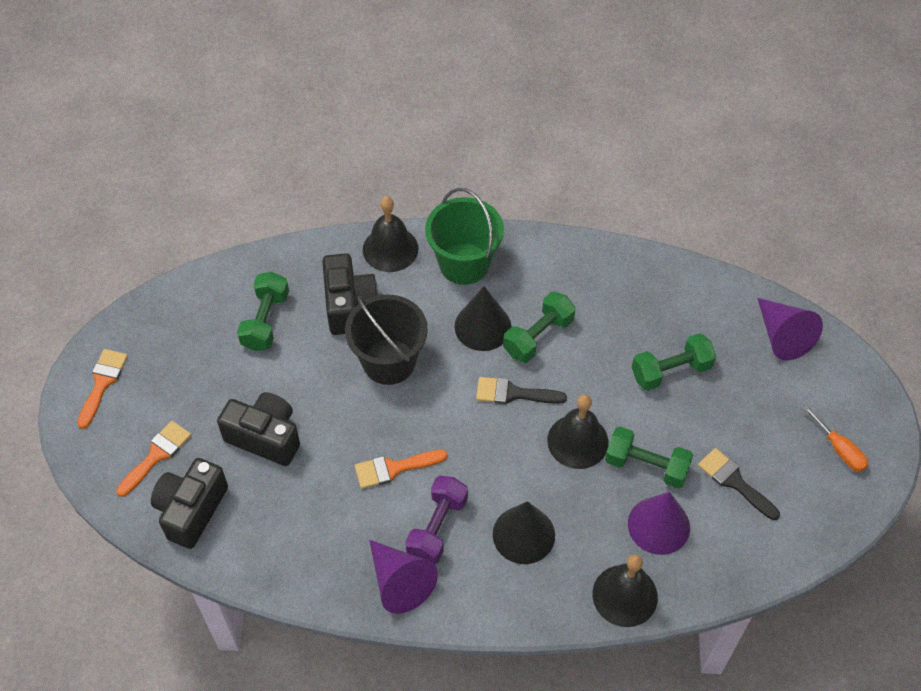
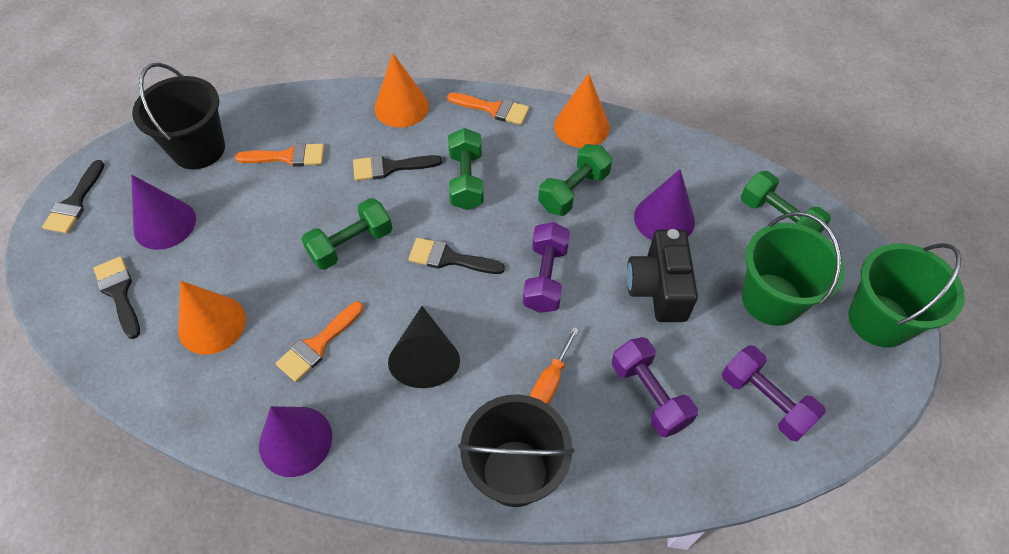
black bell: [363,197,418,272] [547,394,608,469] [592,554,658,627] = 3 -> none = 0
black brush: [476,377,567,404] [698,448,780,520] = 2 -> [42,160,104,233] [94,256,140,339] [353,155,442,181] [408,238,505,274] = 4
black bucket: [345,294,428,385] = 1 -> [132,63,225,169] [458,395,574,507] = 2
black camera: [151,458,228,549] [217,392,300,466] [322,253,378,335] = 3 -> [627,229,698,322] = 1
black cone: [454,286,511,351] [493,501,555,564] = 2 -> [388,306,460,388] = 1
green bucket: [425,188,504,285] = 1 -> [742,212,845,326] [848,243,965,348] = 2
orange cone: none = 0 -> [178,281,246,355] [374,53,429,128] [554,73,610,148] = 3
purple dumbbell: [405,476,468,564] = 1 -> [523,222,570,313] [612,337,698,437] [722,345,826,441] = 3

